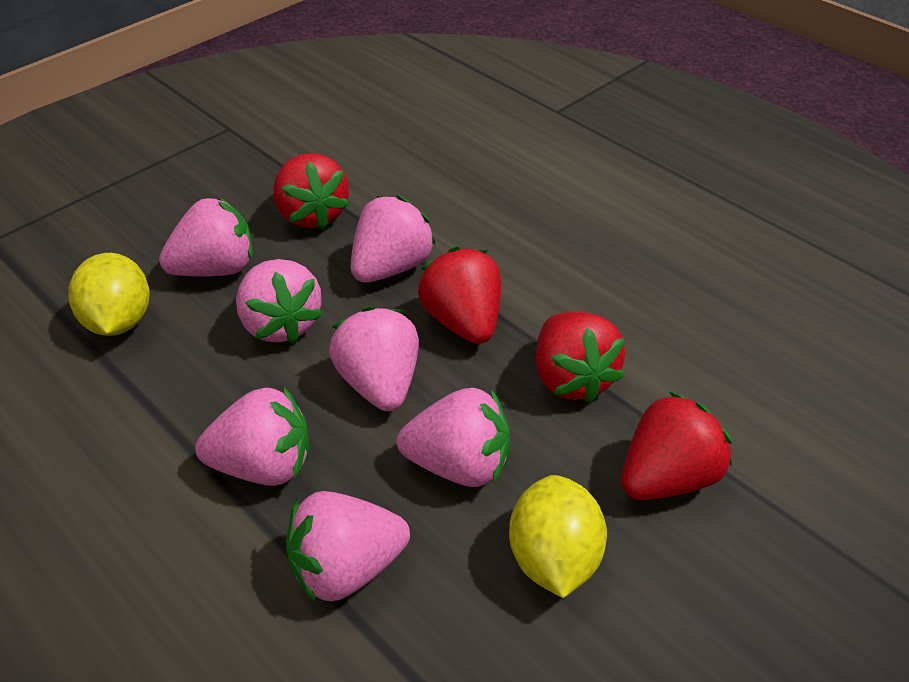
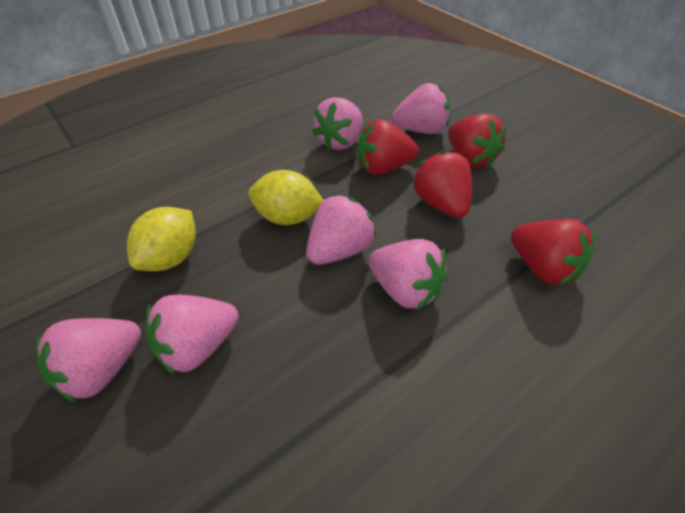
pink strawberry: [159,197,253,277] [195,387,309,486] [236,259,323,344] [286,491,410,603] [329,306,419,411] [351,195,436,283] [397,388,510,487] = 7 -> [36,318,141,403] [146,295,239,375] [306,194,376,265] [312,97,362,150] [368,239,447,310] [392,83,450,134] = 6

